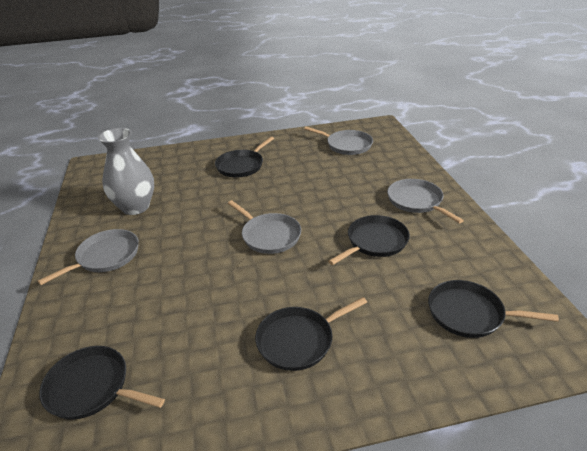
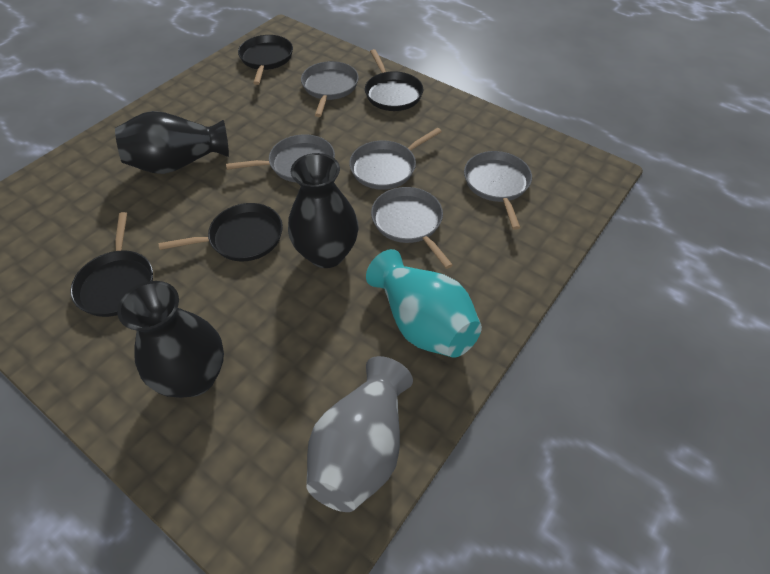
black pan: [39,346,165,420] [215,136,274,177] [255,297,367,371] [328,215,410,265] [428,280,559,338] = 5 -> [70,212,153,317] [159,203,283,261] [238,35,293,85] [365,49,423,111] = 4
black vase: none = 0 -> [115,111,229,174] [117,281,224,398] [288,153,359,268] = 3
grey pan: [38,229,139,285] [228,200,301,254] [304,127,373,155] [387,179,464,223] = 4 -> [226,134,335,183] [301,61,359,117] [349,128,442,190] [371,187,453,269] [464,151,532,230] = 5
turquoise vase: none = 0 -> [366,249,482,358] = 1

